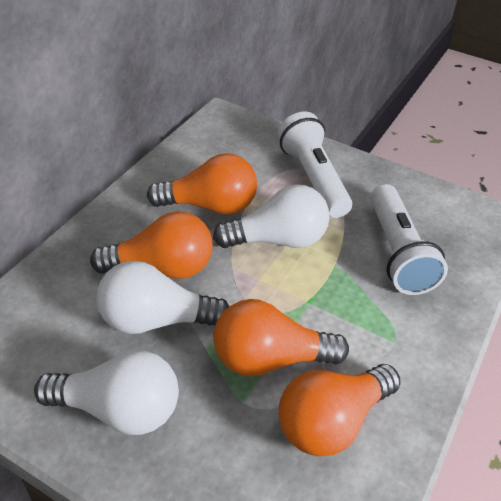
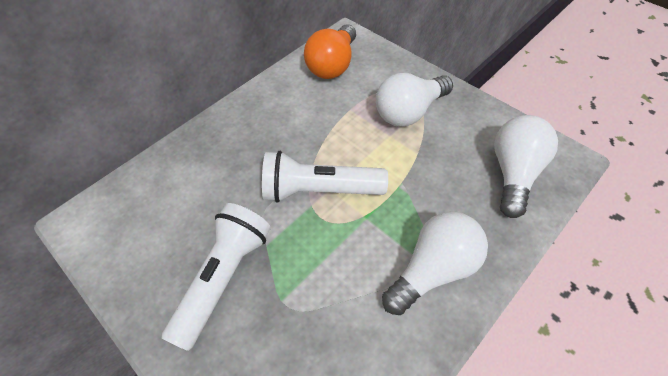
orange light bulb: [90,211,213,279] [147,153,257,214] [213,299,349,376] [279,364,401,457] = 4 -> [304,25,356,79] = 1

